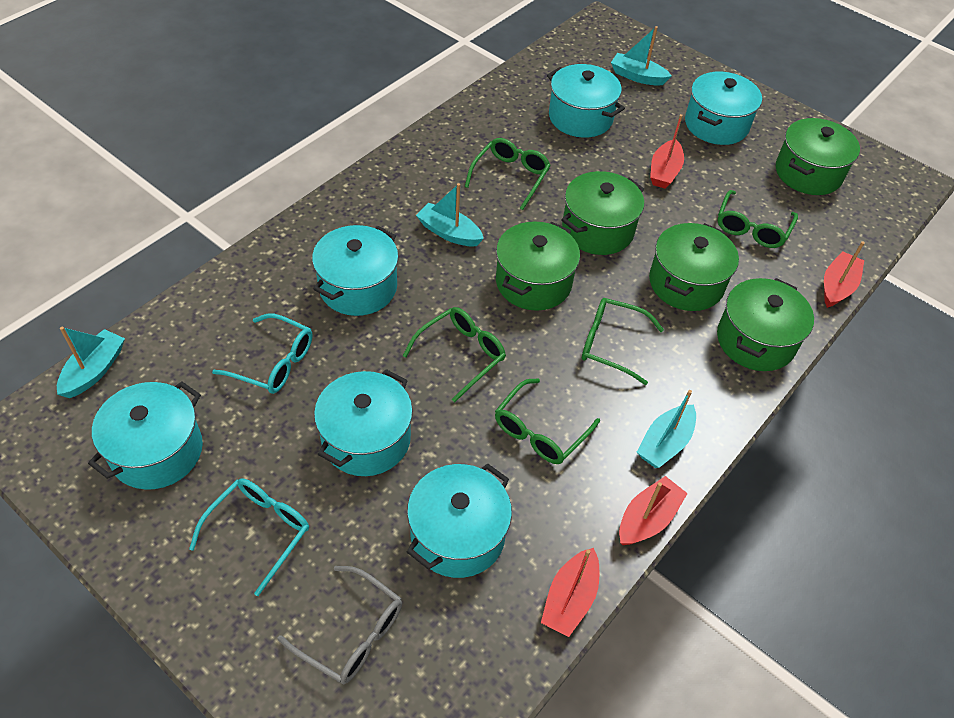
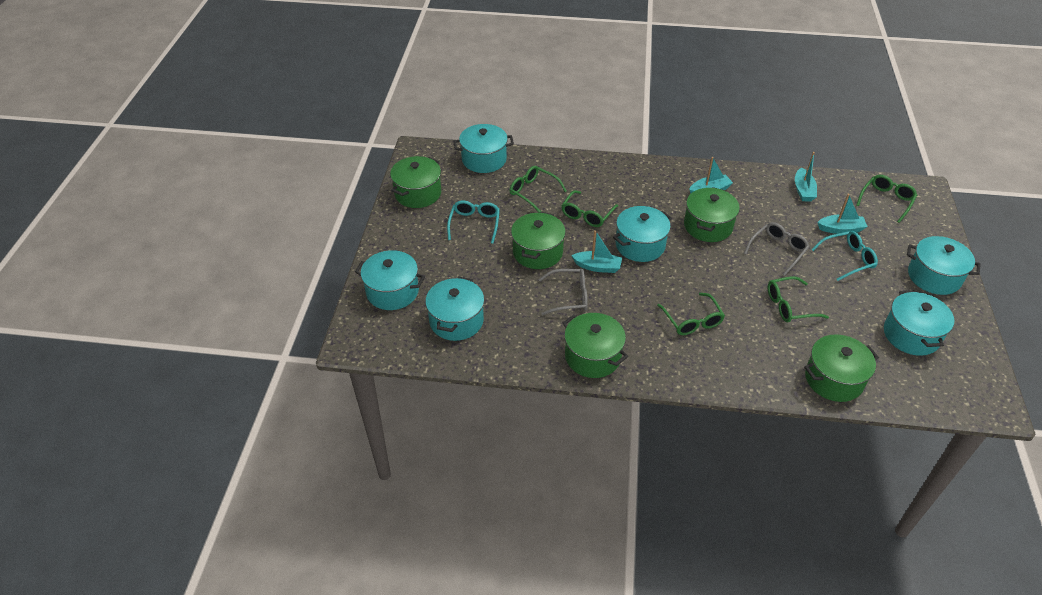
grey glasses: [277,566,402,684] = 1 -> [539,269,588,315] [744,222,809,276] = 2
red boat: [541,548,599,637] [619,476,688,545] [650,114,684,188] [824,241,865,308] = 4 -> none = 0

